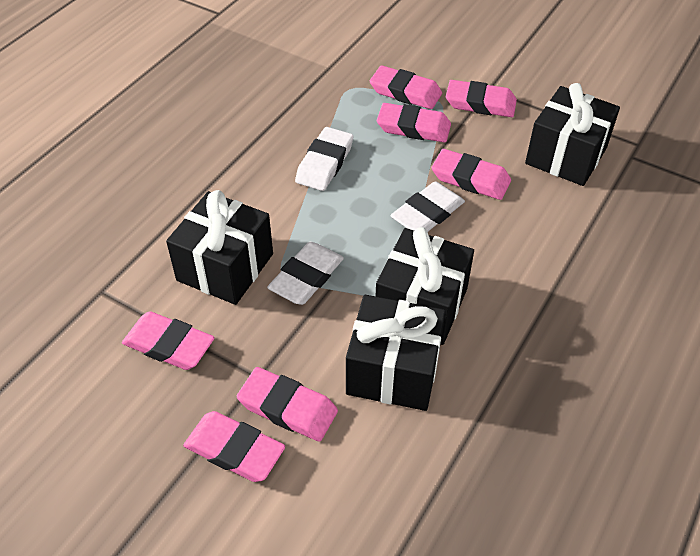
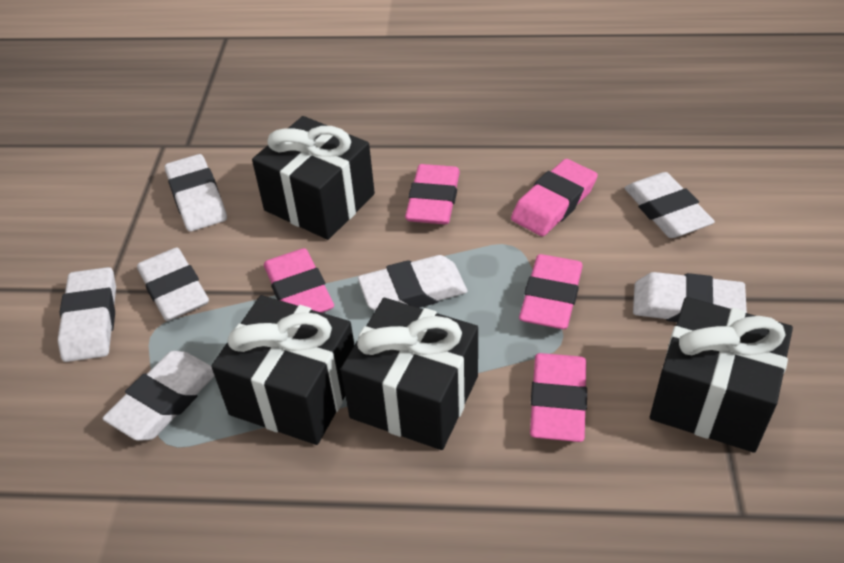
pink eraser: [122,311,214,370] [183,411,285,482] [237,367,338,442] [370,65,442,109] [377,103,451,143] [432,149,511,200] [446,80,517,117] = 7 -> [264,248,334,313] [405,164,460,224] [511,159,598,236] [519,254,583,329] [530,353,587,442] = 5
white eraser: [267,242,344,305] [295,127,353,191] [390,181,465,232] = 3 -> [58,267,116,362] [102,351,215,441] [137,247,209,321] [165,154,227,232] [358,255,468,311] [625,172,715,238] [633,272,747,322] = 7

